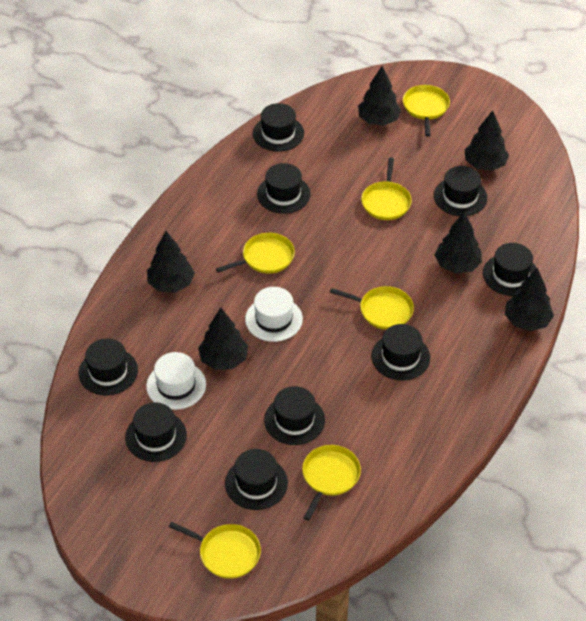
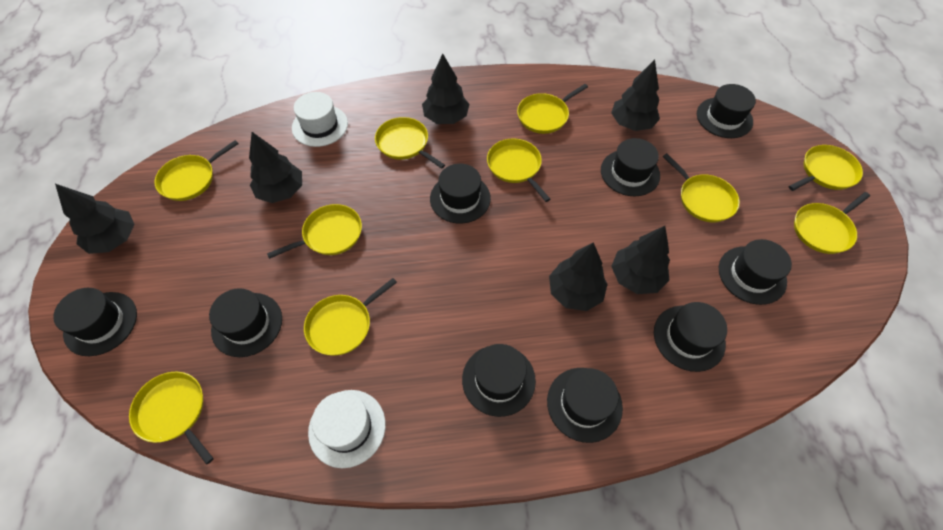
yellow pan: [169,522,261,579] [216,233,295,274] [302,445,361,520] [330,286,414,330] [361,158,412,220] [403,85,450,136] = 6 -> [129,372,214,465] [154,140,239,201] [267,204,362,259] [304,278,397,356] [375,117,445,169] [487,138,551,202] [517,84,588,134] [663,153,740,222] [789,145,863,191] [794,192,870,254] = 10

